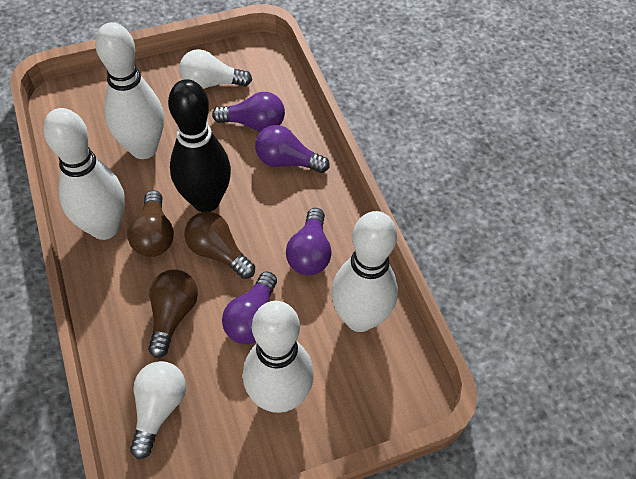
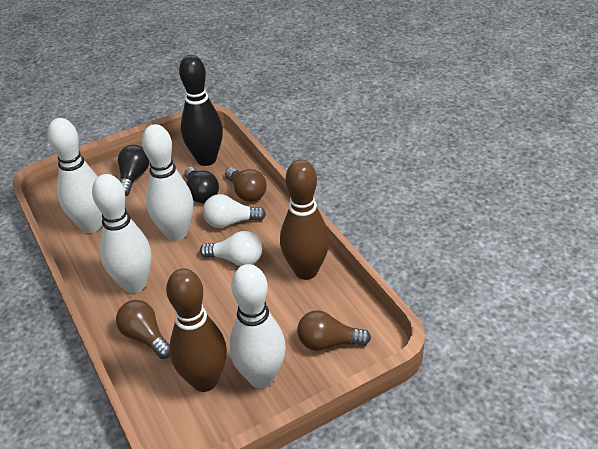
black light bulb: none = 0 -> [118,145,150,196] [184,167,219,203] = 2
brown bowling pin: none = 0 -> [166,268,227,392] [280,159,329,280] = 2
purple light bulb: [212,92,285,132] [222,271,277,344] [255,125,330,173] [286,208,332,275] = 4 -> none = 0

